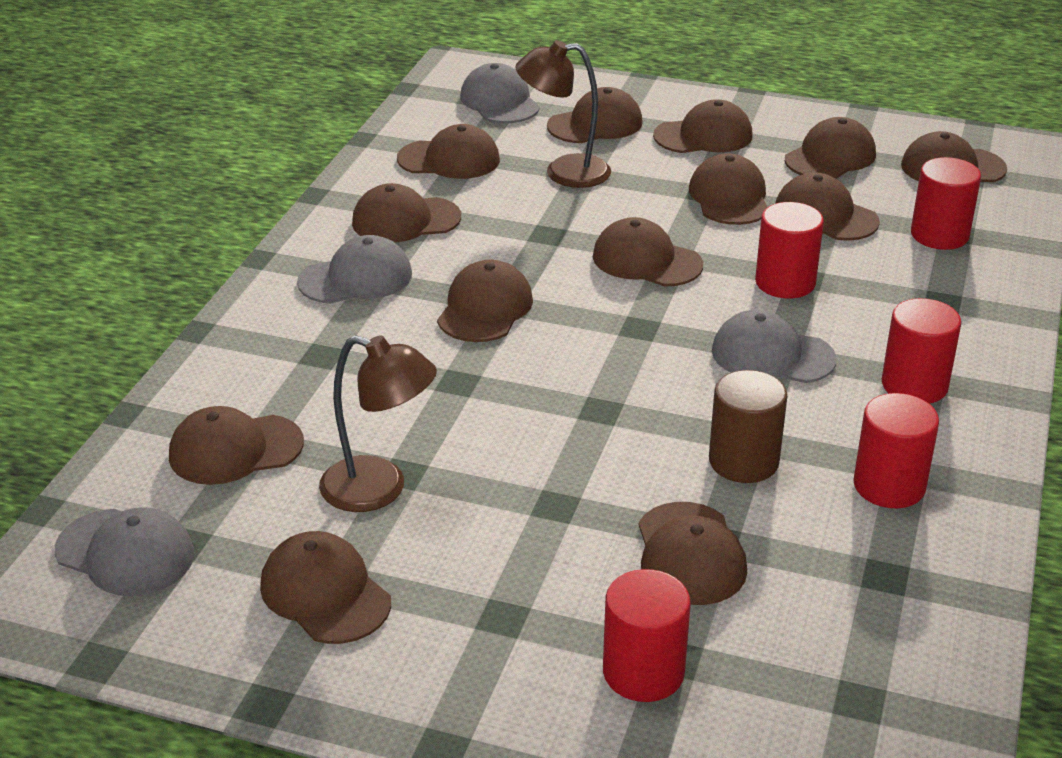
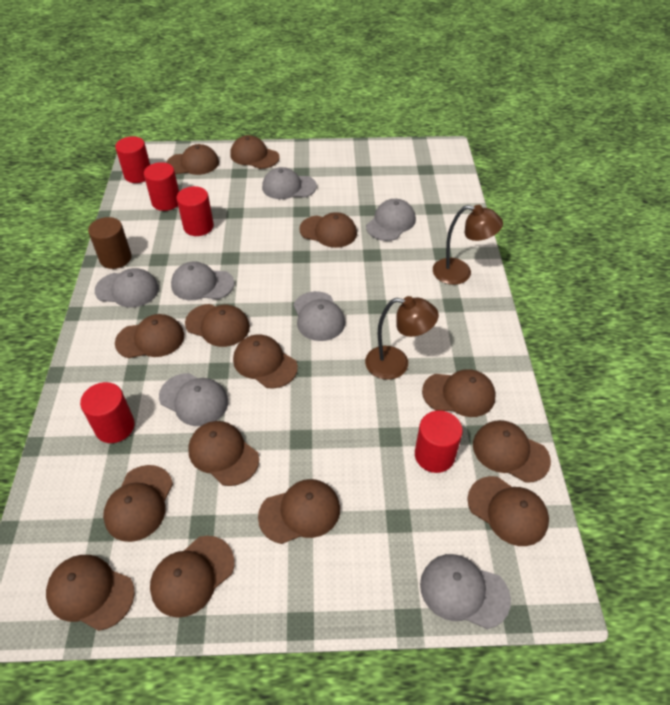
brown cap: [169,406,304,485] [260,531,391,644] [352,183,461,243] [397,124,500,179] [437,260,533,342] [547,87,643,143] [593,217,703,287] [639,502,747,605] [653,99,753,153] [689,153,767,225] [775,173,880,241] [785,117,876,179] [901,131,1007,182] = 13 -> [46,555,135,631] [103,465,173,542] [115,314,184,358] [150,536,234,618] [166,144,219,175] [185,304,250,347] [188,421,259,486] [230,135,280,169] [233,334,298,389] [258,479,340,544] [299,212,357,248] [422,369,496,417] [467,476,549,546] [473,420,551,483] = 14
grey cap: [55,507,194,596] [297,235,412,304] [460,63,540,123] [712,310,837,383] = 4 -> [95,268,159,308] [159,373,228,426] [171,262,234,300] [262,167,317,199] [293,291,345,341] [366,199,416,241] [420,554,511,629] = 7

